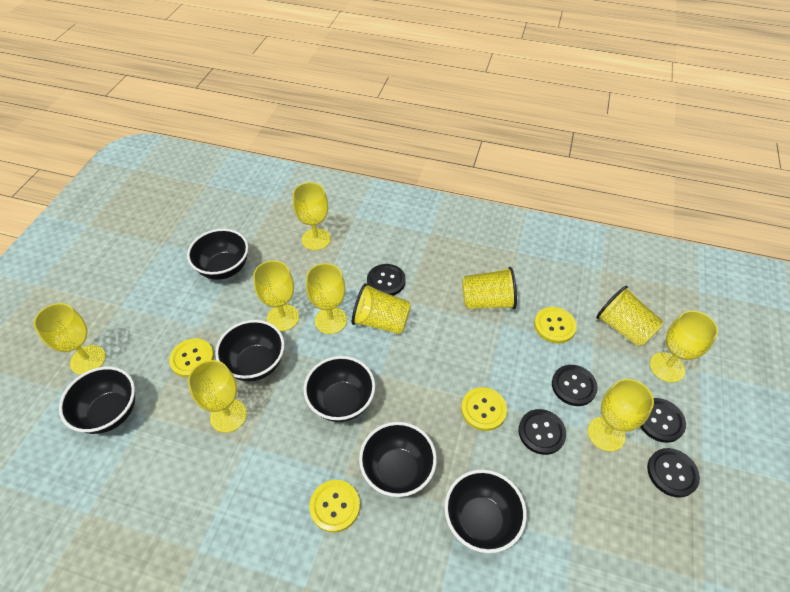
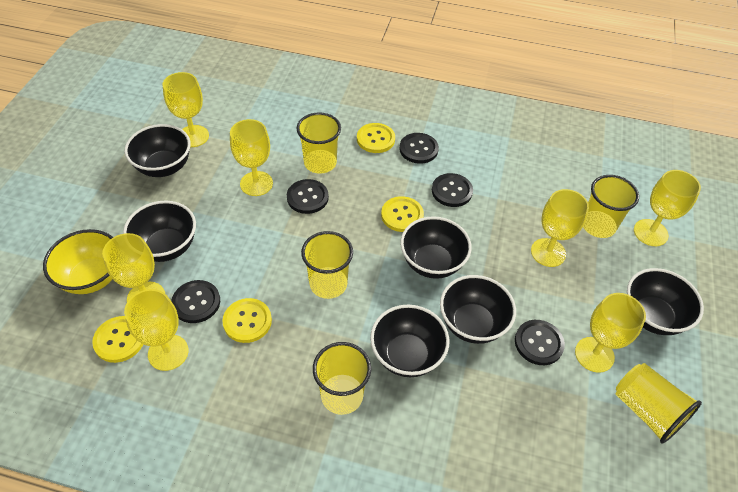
yellow bowl: none = 0 -> [43,229,113,294] = 1
yellow cup: [352,283,411,334] [462,267,517,309] [596,286,663,347] = 3 -> [297,112,341,174] [301,231,353,299] [313,342,371,415] [583,175,639,238] [616,363,702,443] = 5

